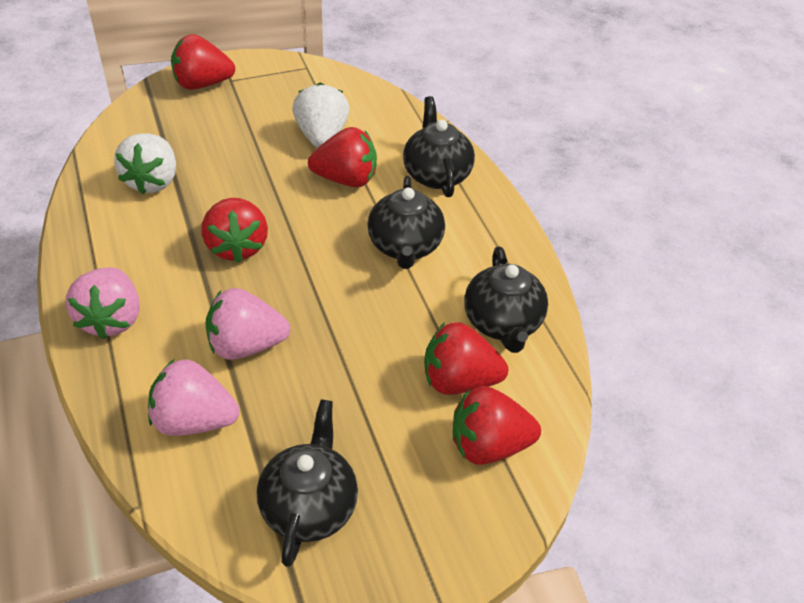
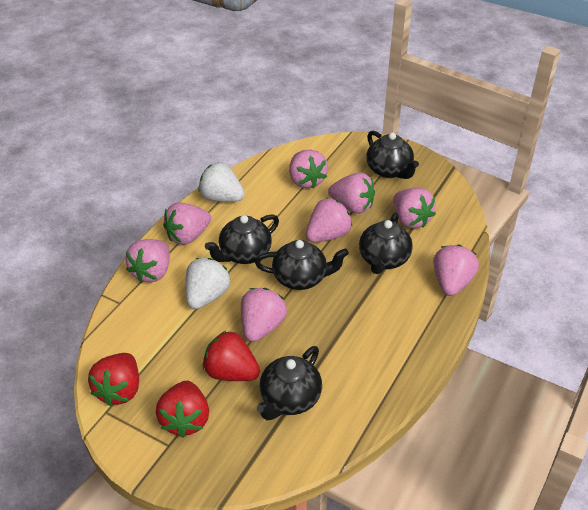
black teapot: [257,399,358,567] [367,176,445,269] [403,96,475,197] [464,247,548,353] = 4 -> [205,214,279,264] [255,240,349,290] [257,346,322,420] [359,212,413,274] [366,131,419,179] = 5
pink strawberry: [66,267,140,339] [148,360,240,436] [205,288,290,360] = 3 -> [125,239,170,283] [163,202,211,245] [241,288,287,342] [289,149,328,189] [306,198,352,242] [328,172,375,214] [393,188,436,229] [433,245,479,296] = 8
red strawberry: [171,34,235,90] [202,198,268,263] [308,127,377,187] [424,322,508,395] [453,386,541,465] = 5 -> [88,353,139,406] [156,381,209,438] [203,330,260,381] = 3

